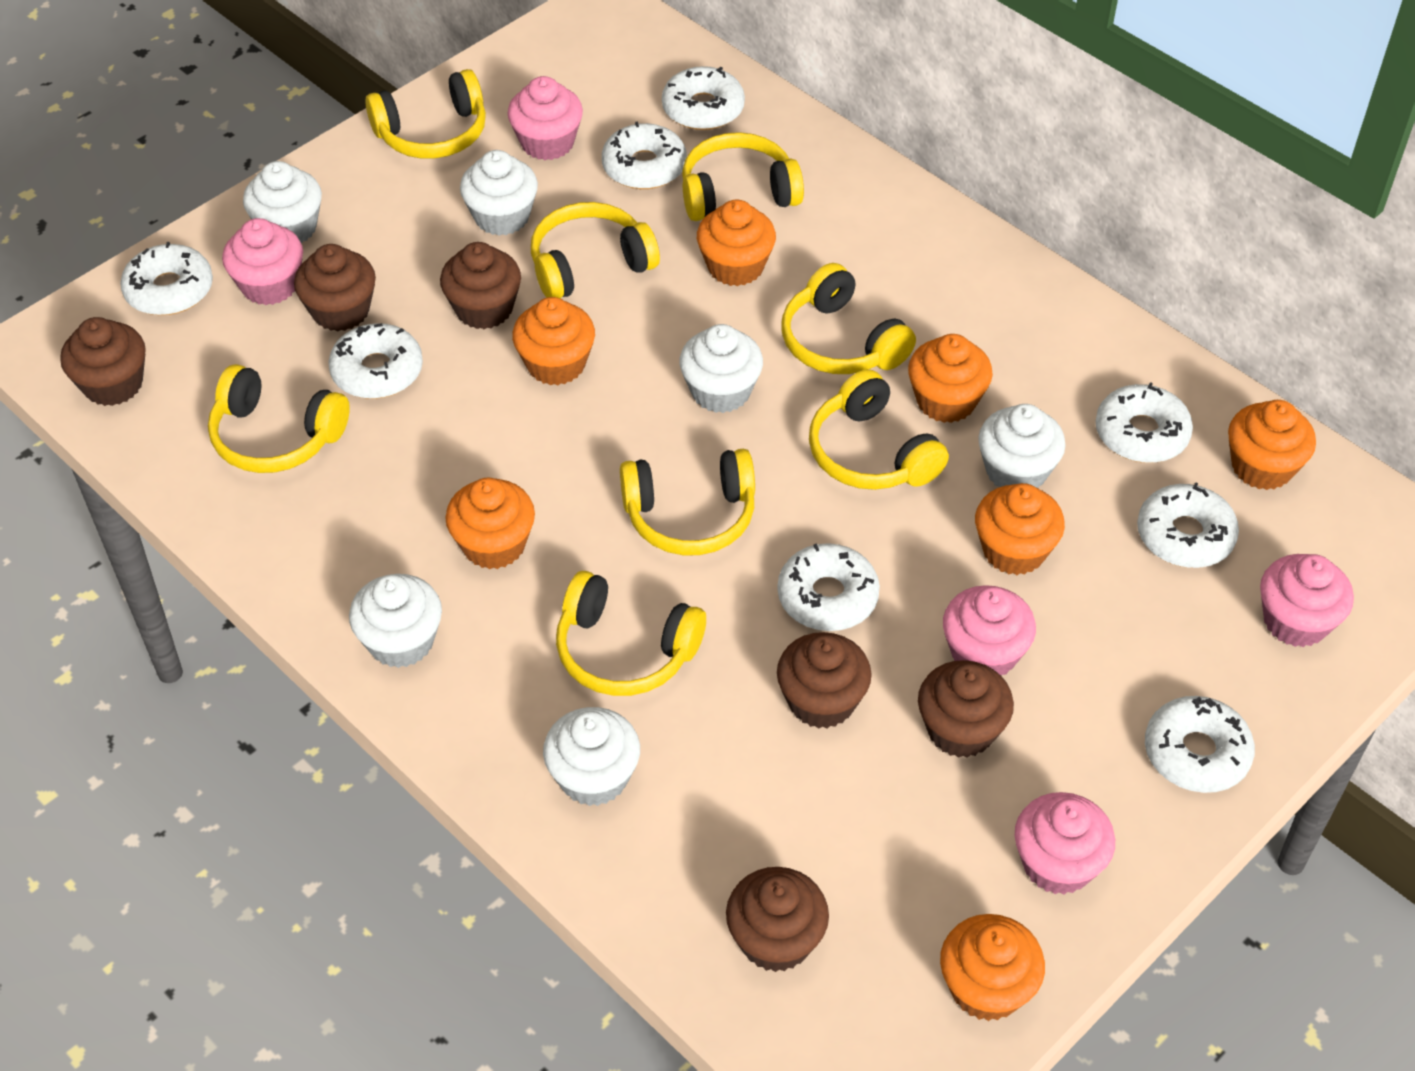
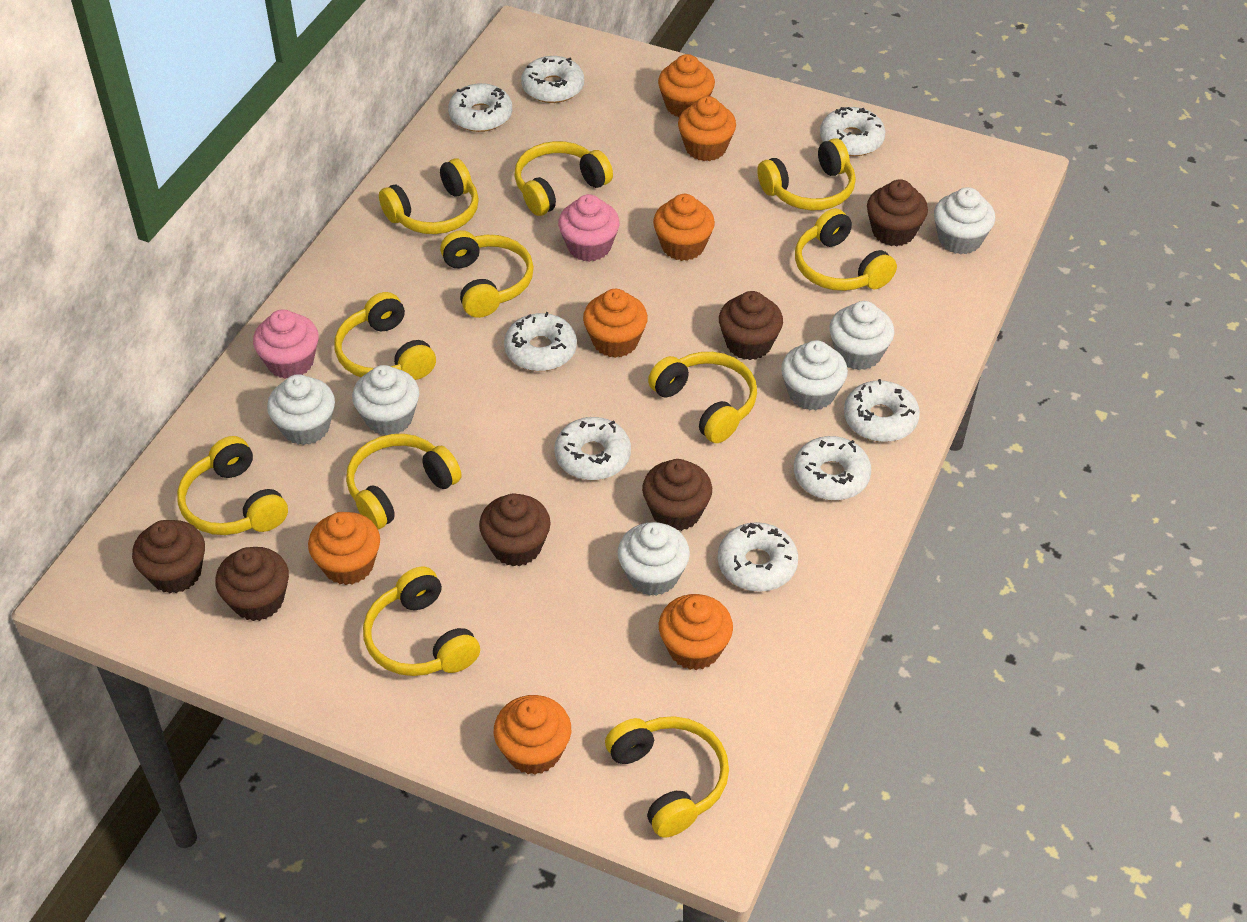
pink cupcake: [222,218,303,305] [507,76,583,160] [943,585,1036,675] [1015,792,1115,895] [1260,554,1354,647] = 5 -> [253,309,319,379] [558,194,620,262] = 2
yellow headphones: [208,364,350,473] [365,69,486,159] [531,202,660,298] [556,571,706,696] [620,449,755,555] [682,132,804,221] [782,263,916,374] [809,369,949,490] = 8 -> [177,436,288,535] [335,292,436,380] [346,434,461,529] [363,567,480,676] [379,159,479,234] [440,230,534,318] [514,141,613,216] [605,716,729,838] [648,352,757,443] [757,138,856,211] [795,208,897,291] = 11

